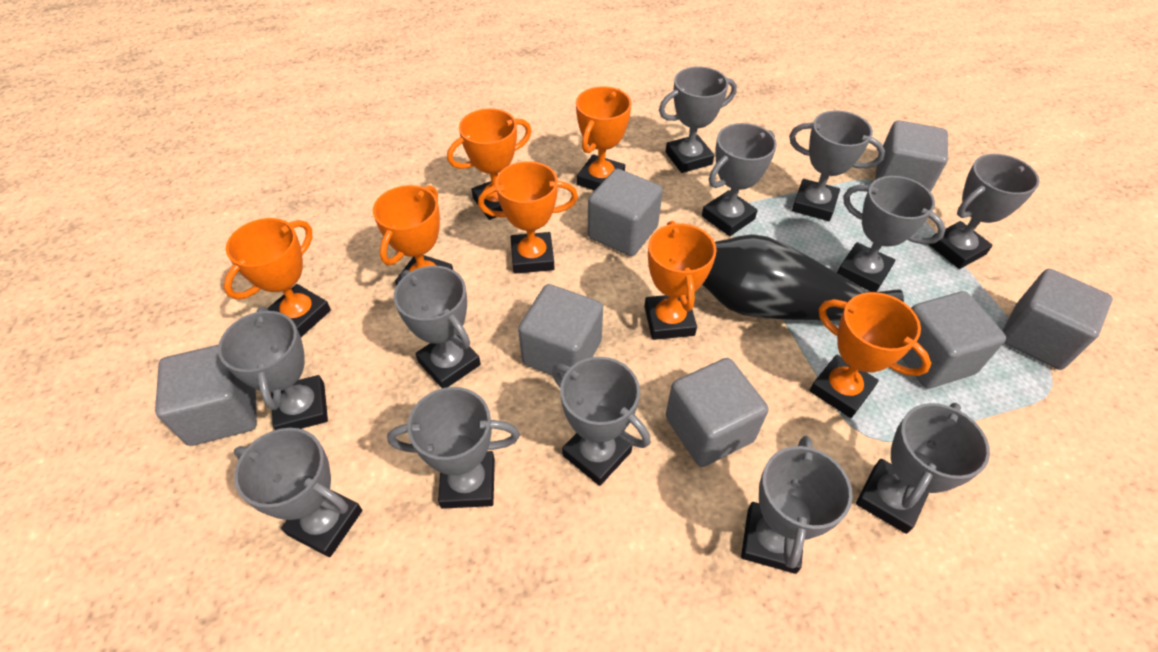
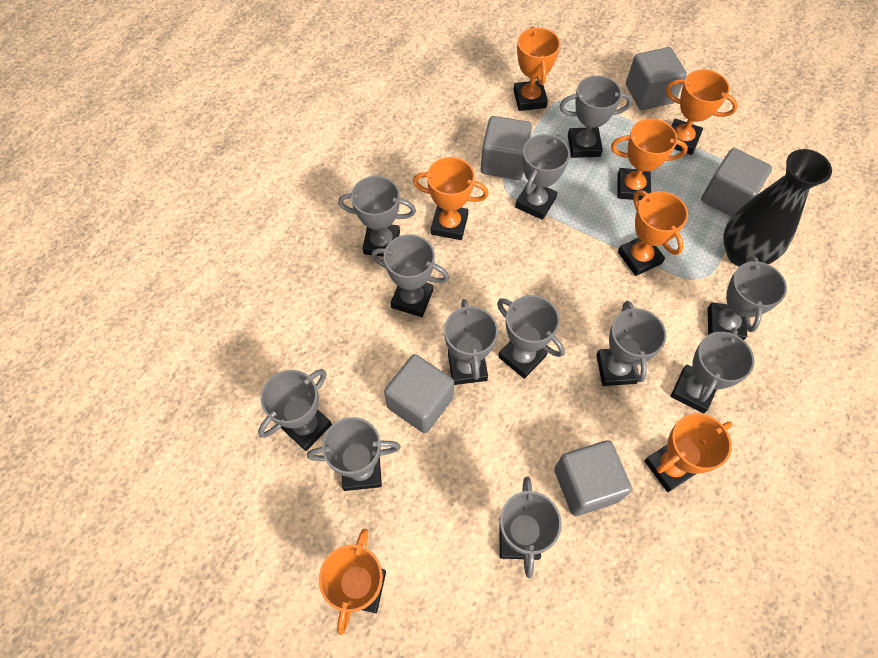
grey cube: [155,345,257,446] [518,284,603,379] [588,169,663,256] [666,358,768,467] [875,120,948,192] [902,291,1006,389] [1003,269,1113,370] = 7 -> [384,354,454,433] [481,116,532,180] [554,440,632,516] [626,47,687,110] [701,148,772,217] = 5

